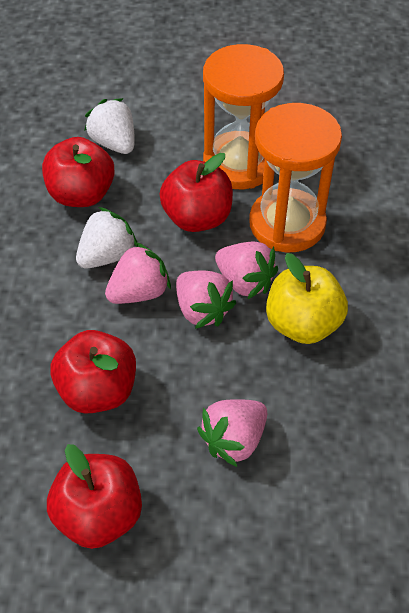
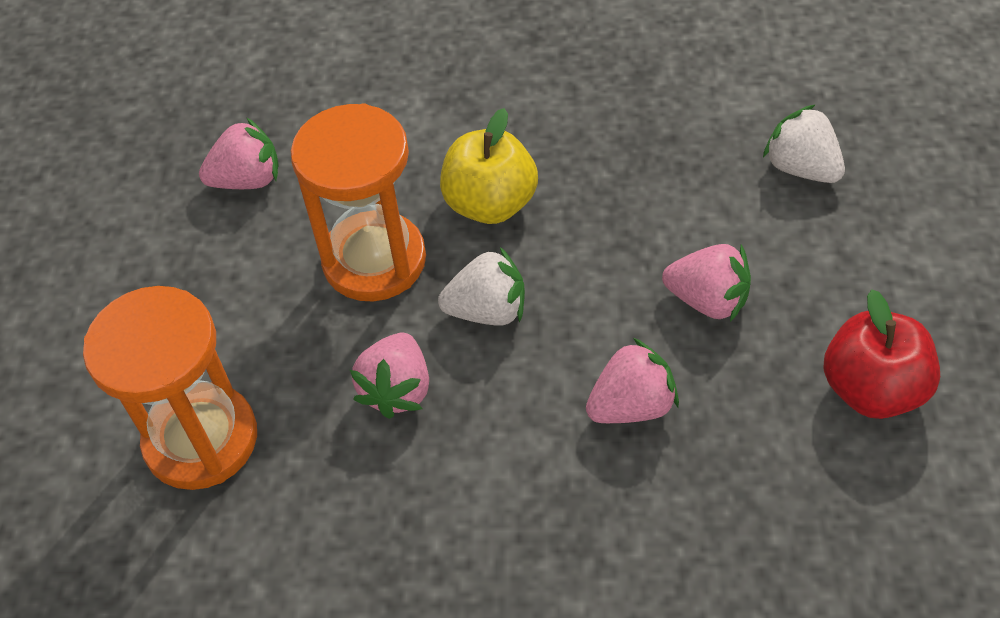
red apple: [42,137,115,207] [47,444,142,549] [50,330,136,414] [160,153,233,232] = 4 -> [824,289,940,419] = 1

